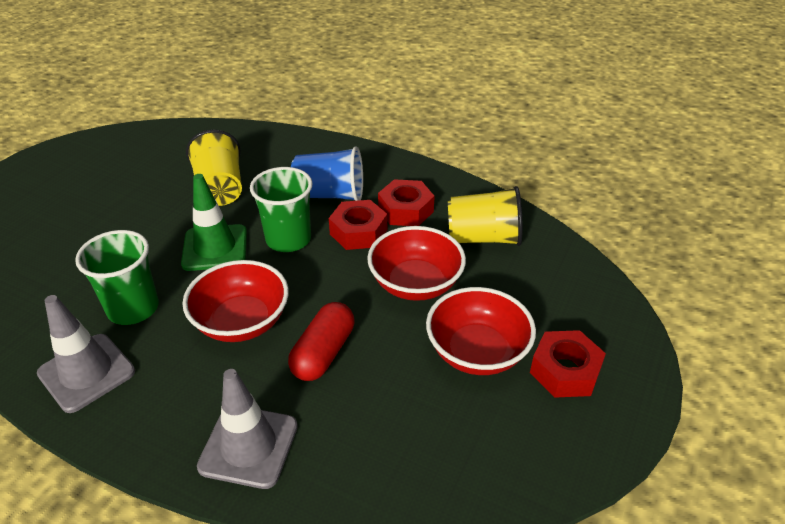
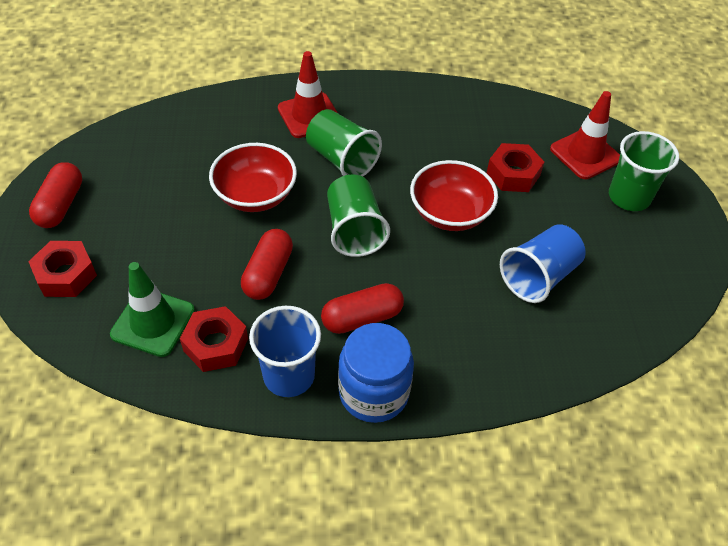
blue cup: [291,146,363,201] = 1 -> [249,306,321,397] [500,224,586,303] = 2
blue jar: none = 0 -> [338,323,414,423] = 1
green cup: [75,230,159,325] [250,167,313,252] = 2 -> [306,109,382,177] [327,174,390,257] [609,131,679,211] = 3
grey traffic cone: [37,295,135,413] [197,369,298,489] = 2 -> none = 0
red bowl: [182,260,289,342] [367,226,466,301] [426,287,536,375] = 3 -> [209,143,297,212] [410,160,498,231] = 2
red capsule: [288,302,354,381] = 1 -> [29,162,82,228] [241,229,293,300] [321,283,404,334] = 3
red traffic cone: none = 0 -> [278,51,338,138] [550,91,620,179] = 2
yellow cup: [186,130,242,206] [448,186,523,246] = 2 -> none = 0

